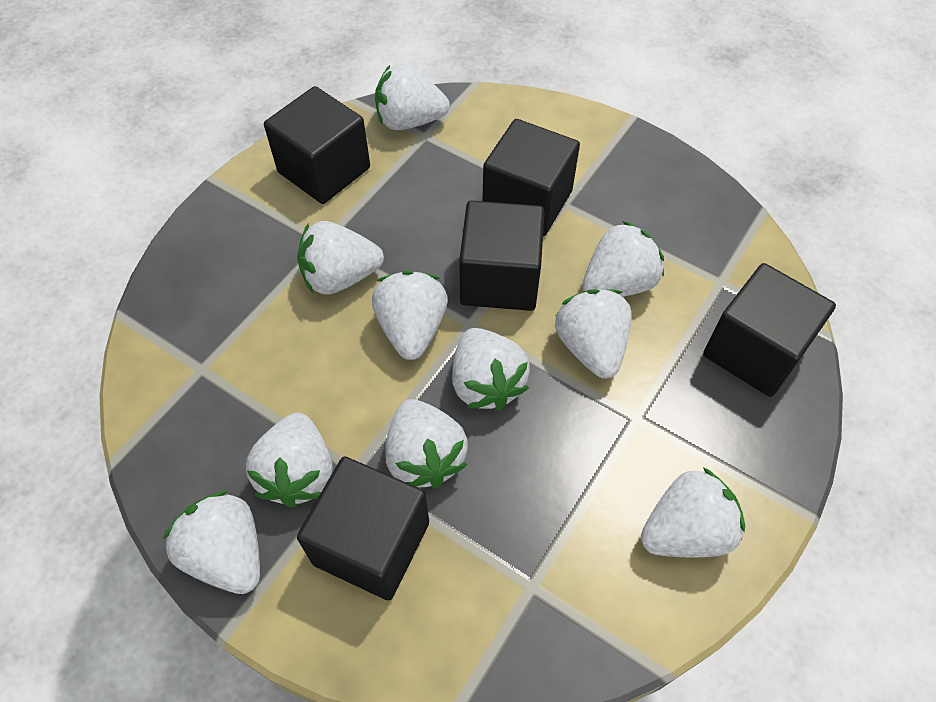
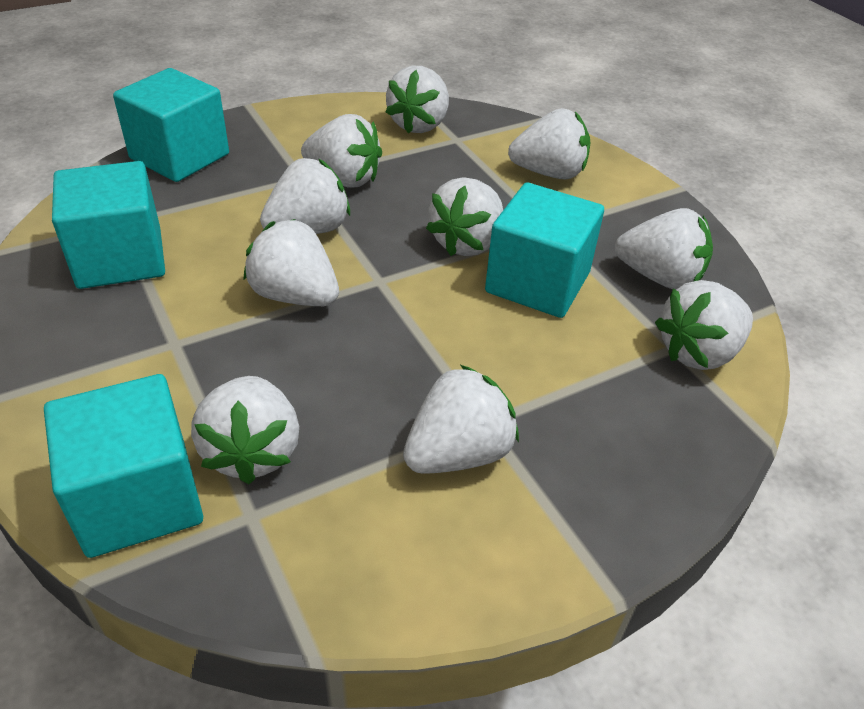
black cube: [264,86,370,204] [297,456,429,600] [459,201,545,311] [482,119,580,236] [703,263,836,397] = 5 -> none = 0
turquoise cube: none = 0 -> [44,374,203,558] [52,161,165,289] [113,68,229,182] [485,182,604,318] = 4

